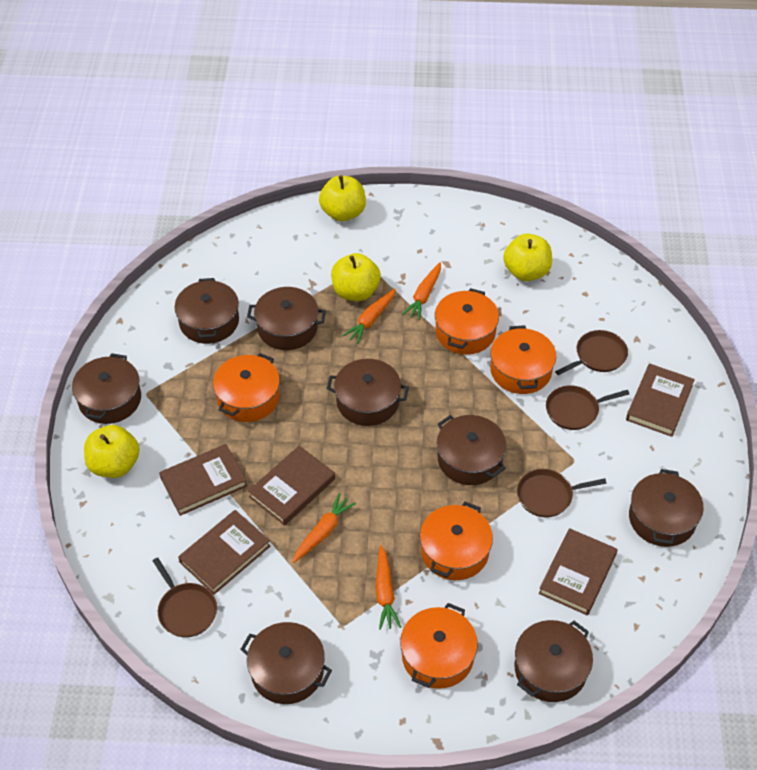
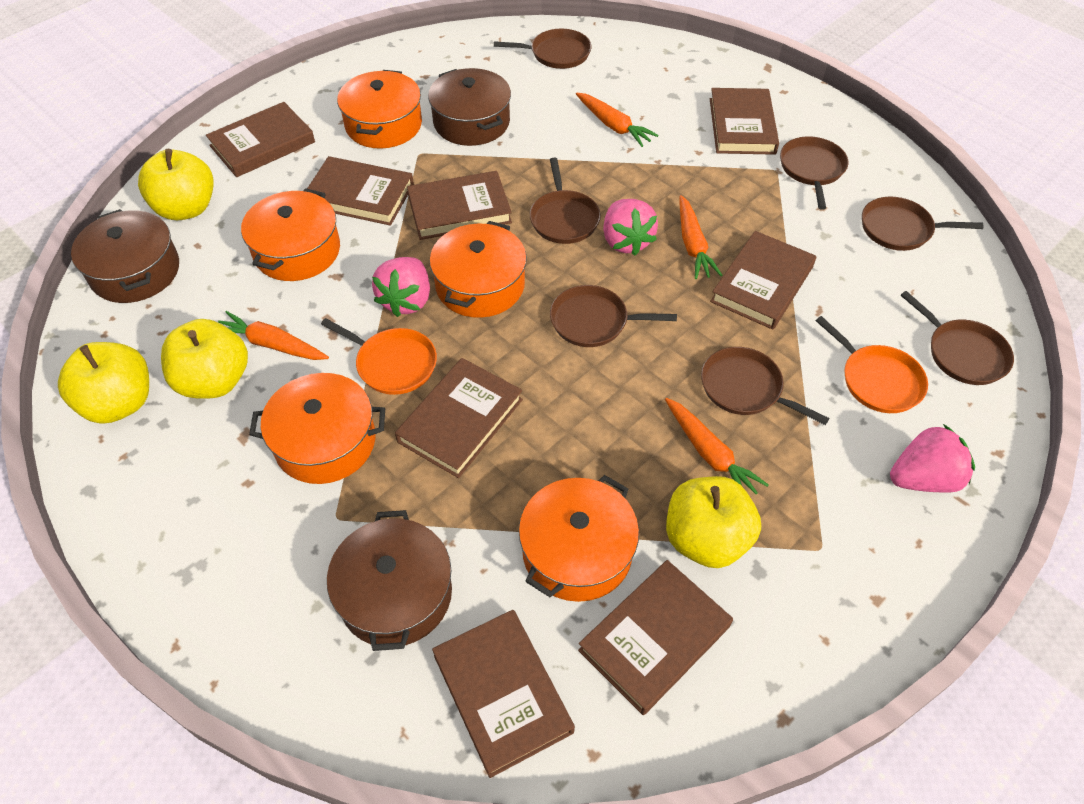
brown book: [159,444,247,516] [178,510,270,595] [248,446,335,526] [539,528,617,615] [626,364,695,437] = 5 -> [206,102,315,177] [307,156,414,226] [395,358,523,478] [407,171,512,240] [432,610,575,778] [578,560,733,715] [710,88,779,155] [710,231,816,330] = 8
brown pan: [153,558,217,637] [517,469,607,518] [546,385,629,430] [555,330,628,375] = 4 -> [494,29,592,69] [530,158,601,244] [550,285,677,347] [701,347,830,425] [780,136,848,210] [862,197,984,251] [900,291,1014,385] = 7
brown pot: [72,353,141,424] [175,278,239,344] [241,622,332,704] [247,287,326,350] [327,359,409,426] [437,415,506,485] [515,620,593,702] [629,469,703,547] = 8 -> [71,209,179,303] [327,510,452,651] [428,68,511,146] = 3
orange pan: none = 0 -> [321,318,437,395] [815,316,928,413] = 2
pink strawberry: none = 0 -> [372,257,430,317] [603,199,658,256] [890,424,975,492] = 3

